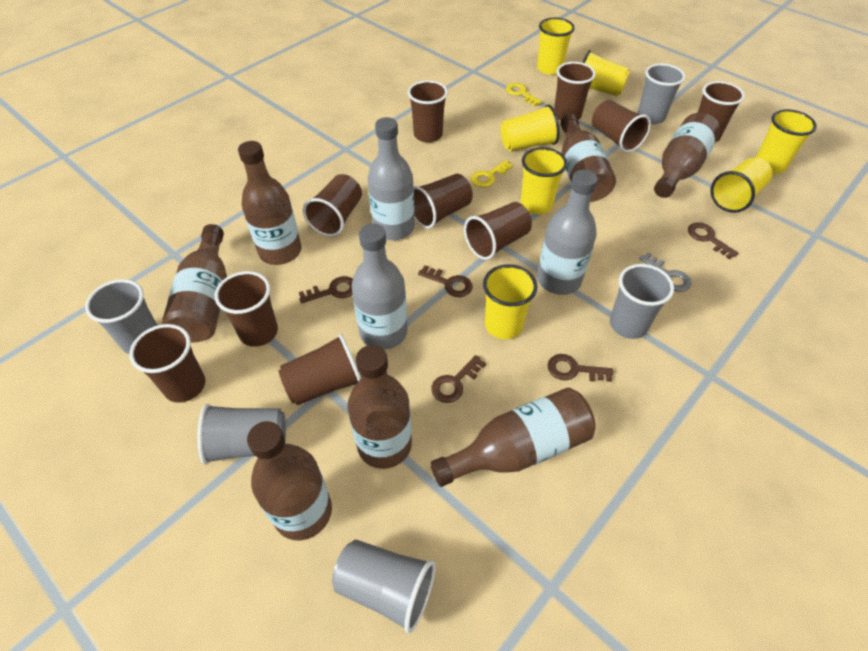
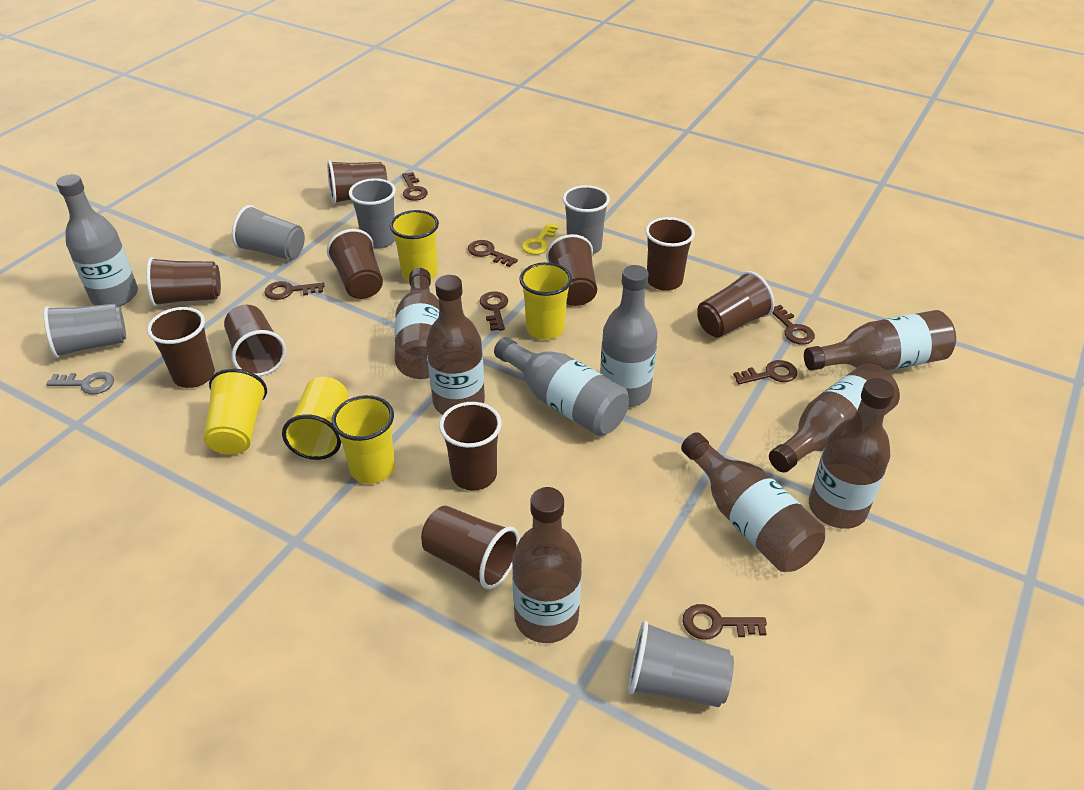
brown key: [299,276,353,303] [418,265,473,297] [431,355,486,403] [547,354,613,382] [688,222,738,259] = 5 -> [264,281,325,300] [402,172,428,201] [468,240,518,267] [480,291,508,331] [683,604,767,639] [733,360,797,384] [772,305,815,345] = 7
yellow cup: [483,264,537,339] [501,105,560,151] [521,147,567,214] [537,17,575,75] [582,50,630,96] [711,157,773,213] [756,109,817,174] = 7 -> [203,368,267,455] [282,377,348,460] [332,395,395,484] [390,210,439,281] [519,262,572,340] = 5
yellow key: [471,160,513,187] [506,83,542,106] = 2 -> [522,223,559,255] = 1

